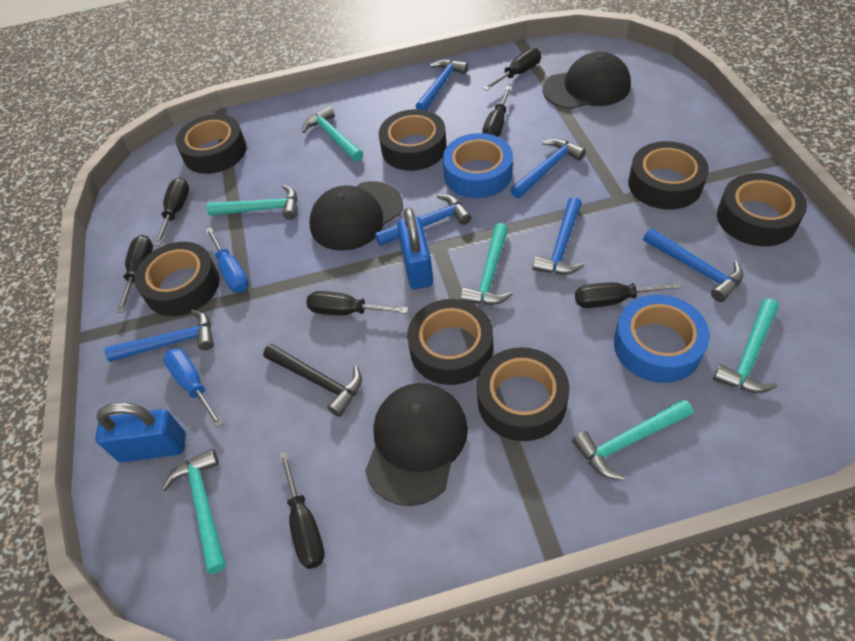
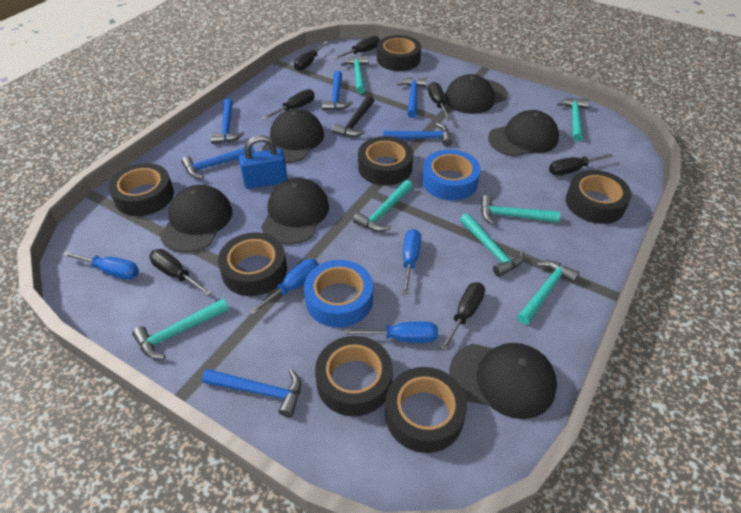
black cap: [310,181,403,251] [365,383,468,506] [543,52,631,109] = 3 -> [160,185,232,253] [261,178,329,245] [262,109,324,163] [445,74,508,114] [449,343,557,419] [488,110,559,157] = 6
blue padlock: [95,402,186,462] [397,208,433,289] = 2 -> [239,135,288,189] = 1
blue screwdriver: [163,348,223,428] [206,227,249,293] = 2 -> [62,251,139,280] [249,259,319,315] [345,321,438,343] [402,229,421,295] = 4
turquoise hammer: [162,449,226,574] [206,185,297,220] [302,106,363,162] [460,223,513,305] [572,399,693,480] [713,299,779,393] = 6 -> [132,299,229,359] [341,56,368,94] [353,180,413,232] [460,213,524,277] [481,195,560,226] [517,260,579,325] [557,98,589,142] = 7

